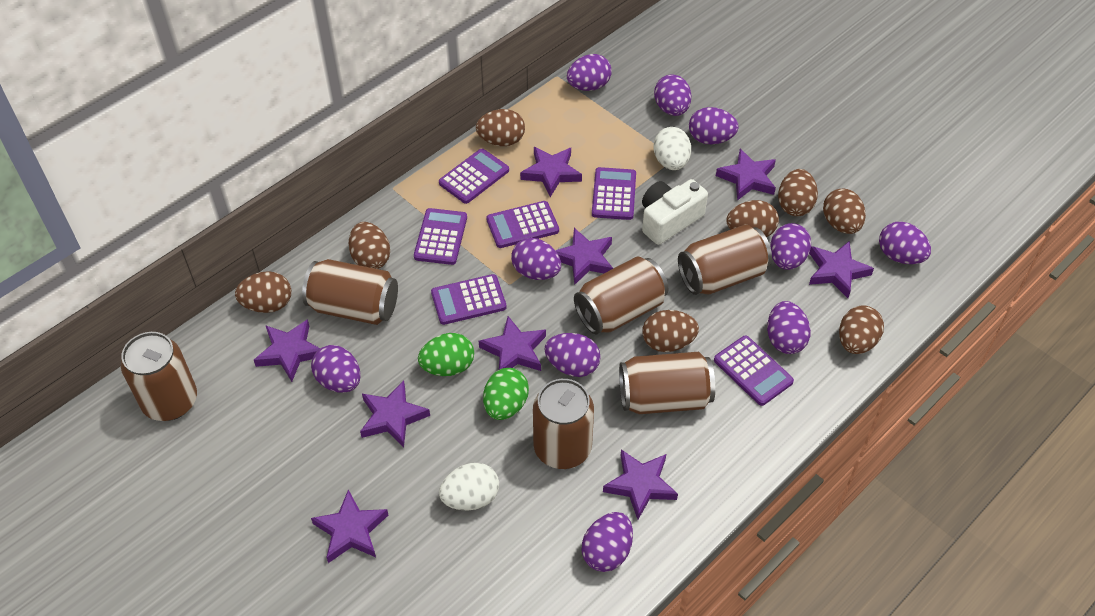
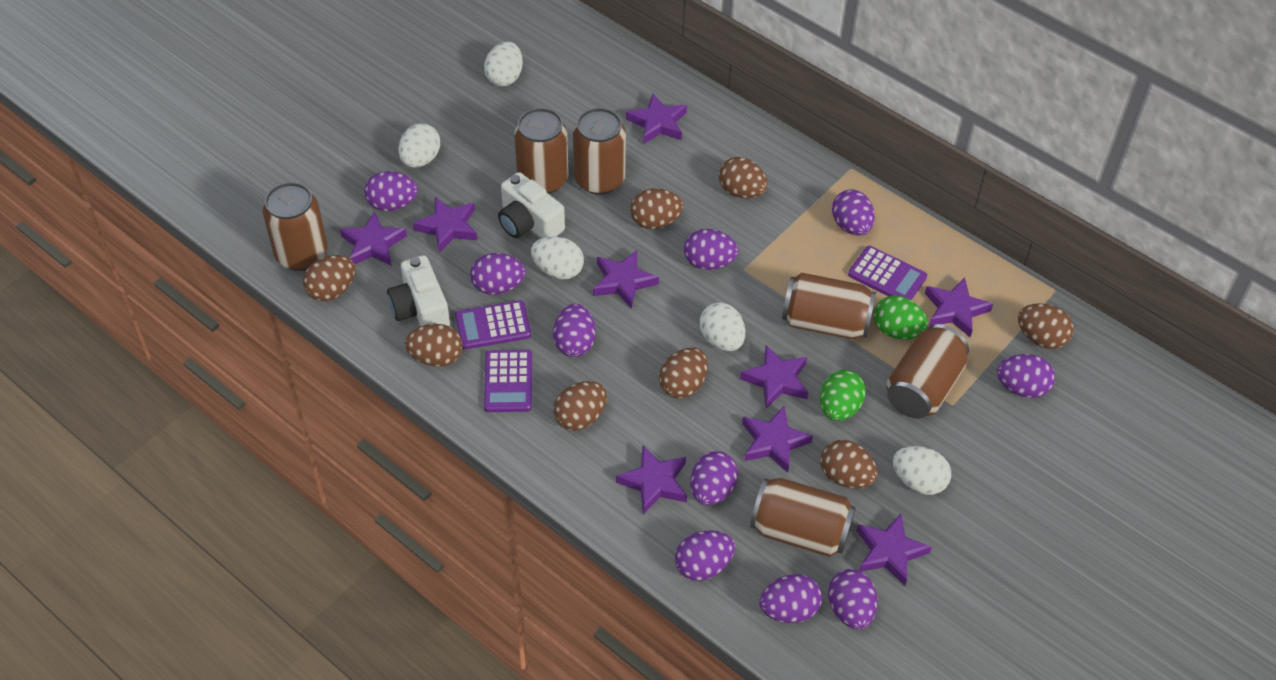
purple calculator: [414,208,467,265] [431,274,507,325] [439,149,509,204] [486,201,559,248] [592,167,636,220] [714,336,794,406] = 6 -> [455,301,531,349] [484,350,532,412] [848,246,927,300] = 3
white camera: [642,179,708,245] = 1 -> [387,255,450,326] [498,172,565,239] = 2
white egg: [439,463,499,511] [653,127,691,170] = 2 -> [398,123,440,168] [484,42,523,86] [531,237,584,280] [700,302,745,351] [893,446,951,495] = 5

